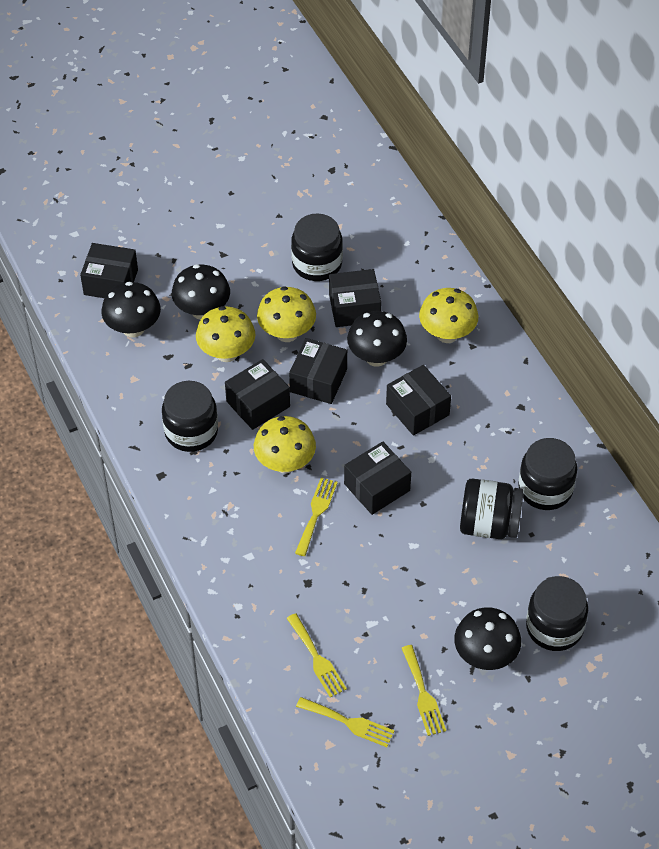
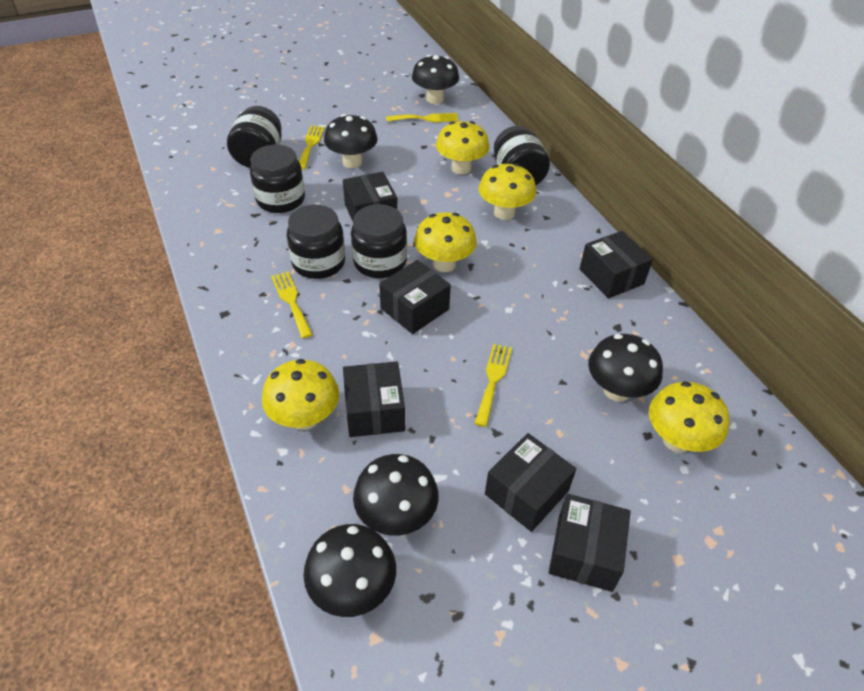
black mushroom: [101,282,161,338] [172,264,230,320] [347,311,407,367] [454,607,521,670] = 4 -> [303,524,396,617] [324,114,378,168] [353,454,439,536] [412,55,459,104] [588,334,663,402] = 5
yellow mushroom: [196,306,255,362] [254,416,316,473] [257,286,316,342] [419,288,478,343] = 4 -> [262,359,339,430] [414,212,477,272] [436,121,490,175] [479,163,536,220] [649,381,729,453] = 5

